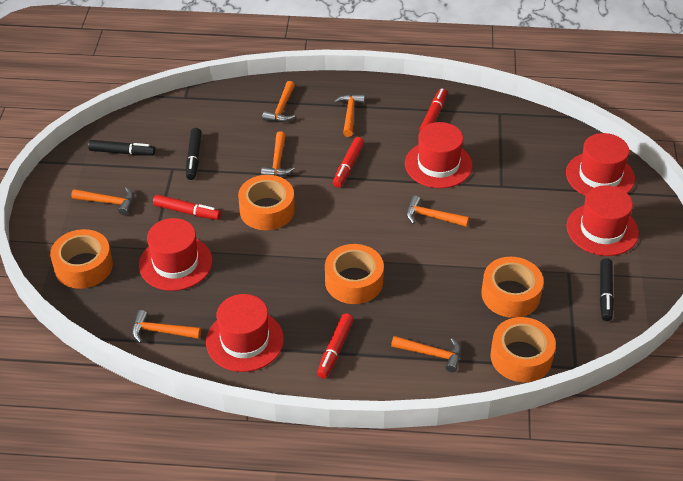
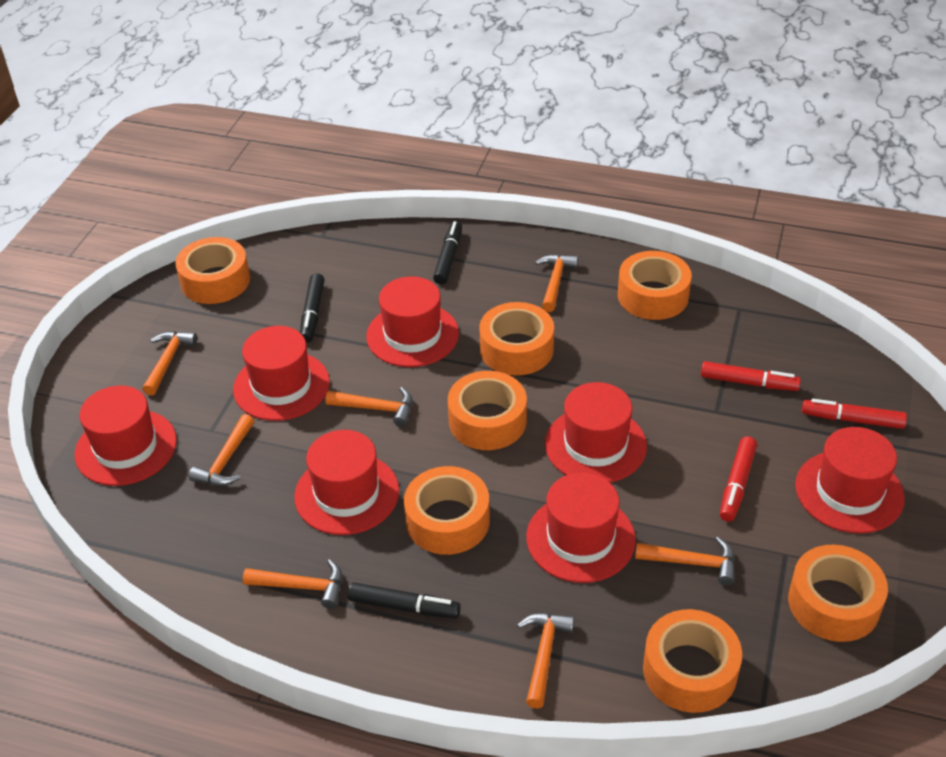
orange tape: [50,229,113,289] [238,175,295,230] [325,244,384,304] [482,257,544,318] [490,317,556,382] = 5 -> [175,237,250,304] [404,466,490,555] [448,371,527,450] [479,302,554,375] [618,251,692,320] [643,609,742,713] [788,545,888,642] = 7
red hat: [139,218,212,291] [206,294,284,372] [405,122,473,188] [566,133,635,196] [566,185,639,256] = 5 -> [75,385,177,486] [233,326,330,421] [294,430,399,535] [366,276,459,367] [526,473,636,583] [545,382,647,483] [795,427,905,533] = 7
red marker: [153,195,221,220] [317,313,354,379] [333,137,364,188] [420,88,447,131] = 4 -> [701,361,801,391] [720,437,757,522] [802,399,907,429] = 3

